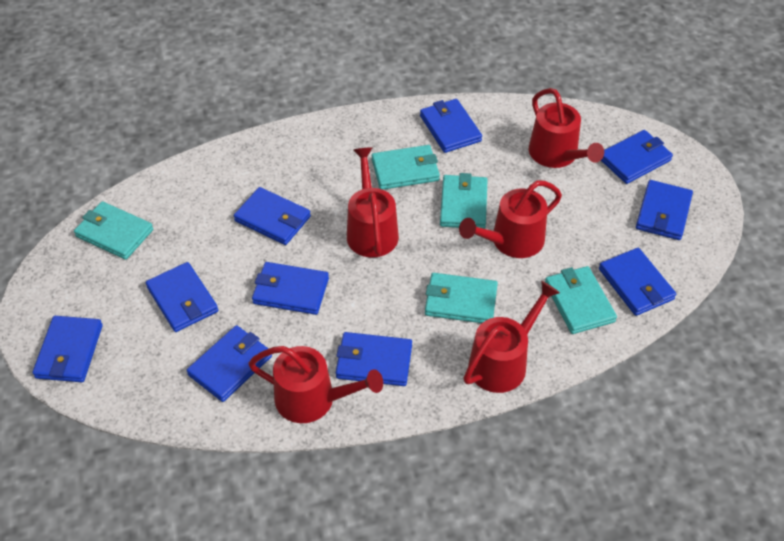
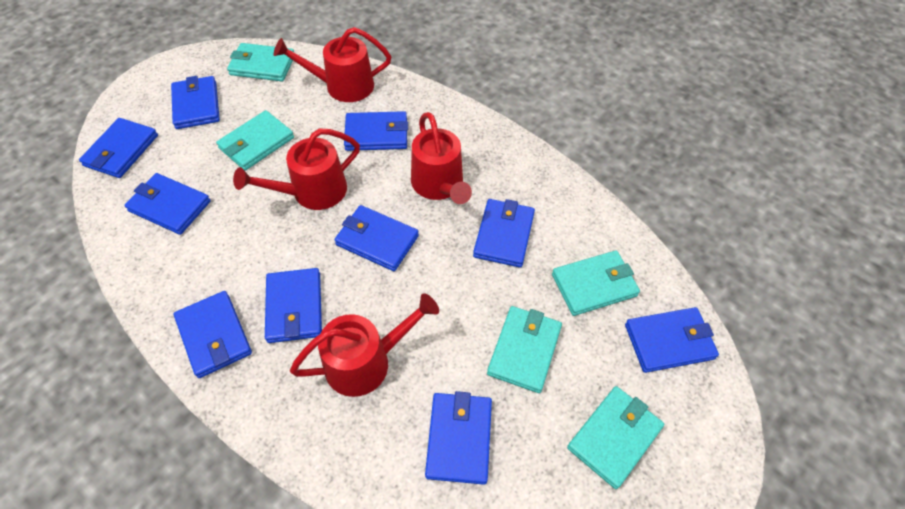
red watering can: [248,346,383,423] [347,147,399,257] [459,181,562,258] [464,281,560,393] [529,88,604,168] = 5 -> [233,128,360,210] [274,27,391,102] [290,293,439,397] [411,112,472,204] = 4

